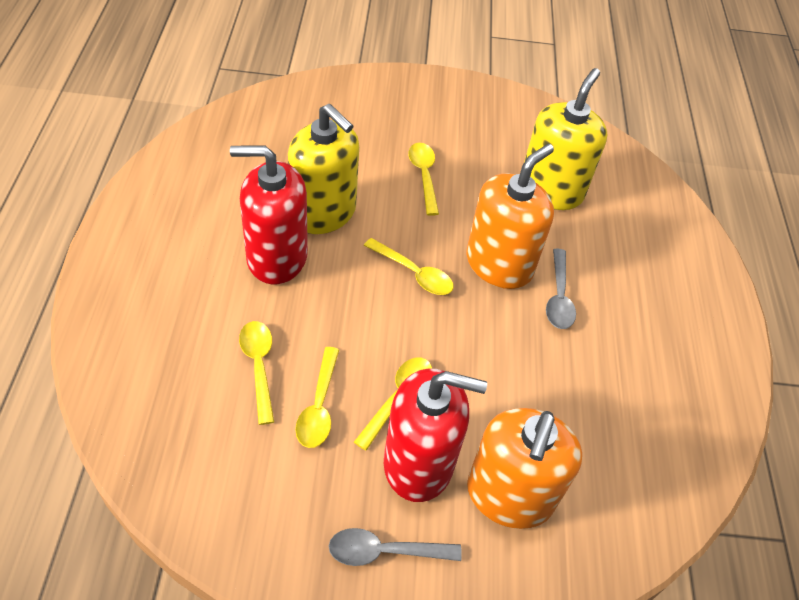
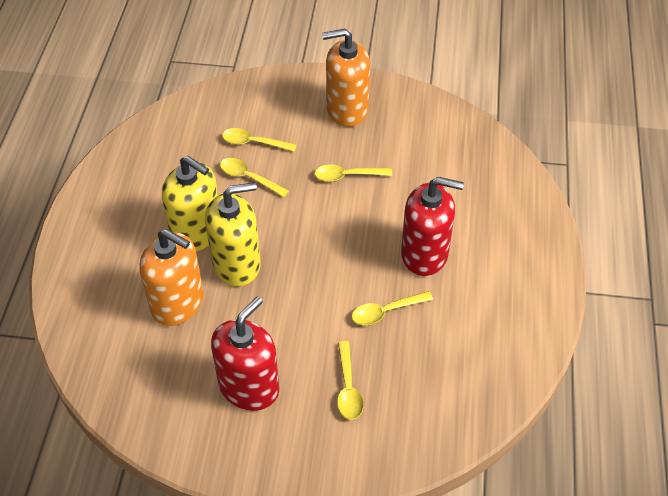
grey spoon: [329,528,462,566] [546,249,576,329] = 2 -> none = 0

